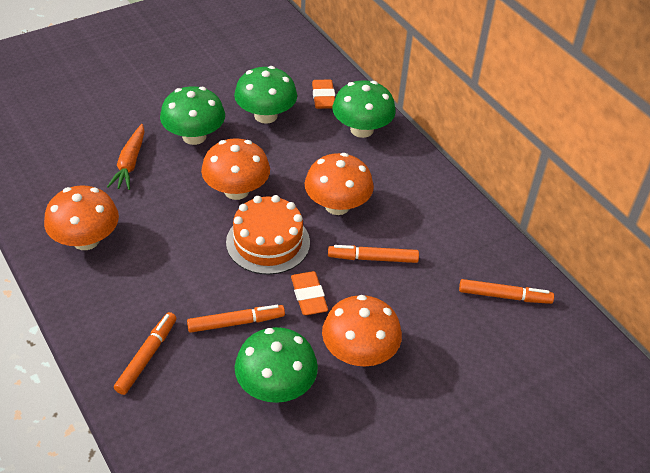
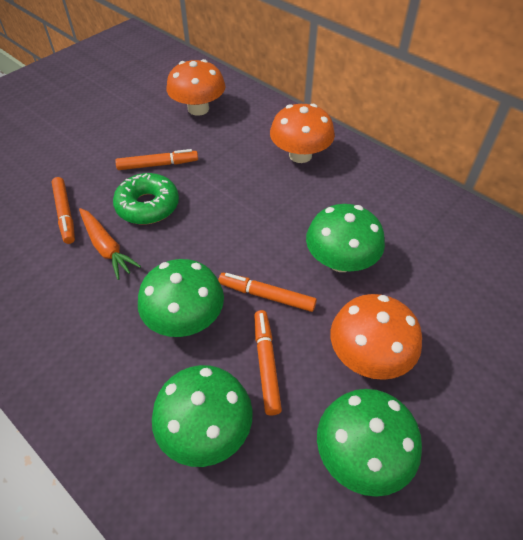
green donut: none = 0 -> [113,173,179,224] = 1
orange cake: [226,195,310,275] = 1 -> none = 0
orange eraser: [291,271,328,315] [312,80,335,109] = 2 -> none = 0
orange mushroom: [44,185,119,250] [201,138,270,200] [305,153,374,215] [322,295,402,366] = 4 -> [167,59,225,116] [270,104,335,163] [330,294,422,380] = 3

